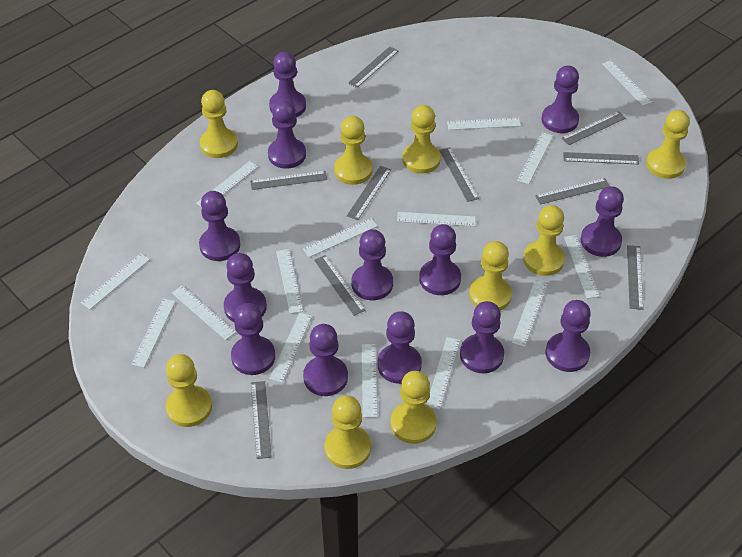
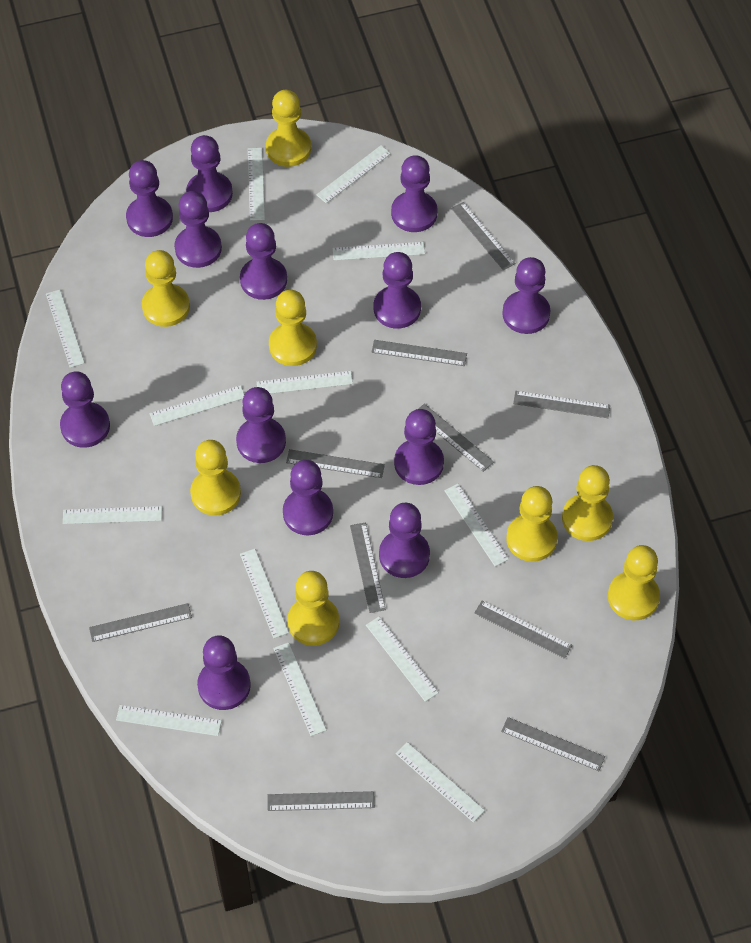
white ruler: [81,253,150,309] [131,298,176,368] [172,286,236,340] [196,161,258,207] [269,313,312,383] [276,249,303,314] [303,218,378,257] [362,344,378,418] [397,212,476,226] [427,337,460,410] [447,118,521,130] [512,281,547,347] [517,132,553,184] [564,235,600,299] [602,60,652,106] = 15 -> [46,290,85,368] [63,506,162,524] [116,705,222,736] [150,385,244,426] [240,549,289,638] [248,148,265,220] [257,371,353,394] [273,642,326,736] [316,145,391,203] [333,242,425,260] [366,617,439,702] [396,742,485,822] [444,484,509,566] = 13
yellow pawn: [166,354,212,427] [200,90,238,158] [324,396,371,469] [334,116,373,185] [390,371,437,444] [402,105,441,174] [469,241,512,311] [523,205,565,276] [646,110,690,179] = 9 -> [142,250,190,327] [190,440,241,516] [266,90,311,167] [269,290,317,366] [288,571,339,646] [506,486,558,562] [562,465,613,541] [608,545,660,620] = 8

